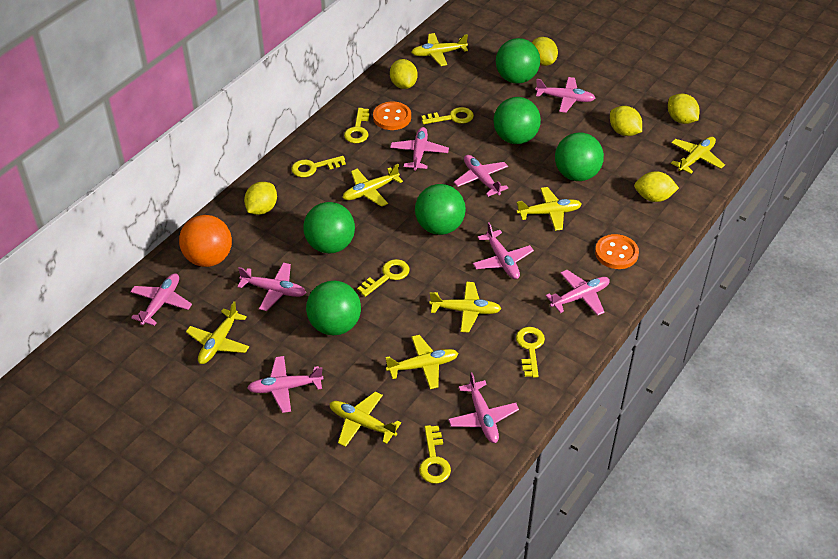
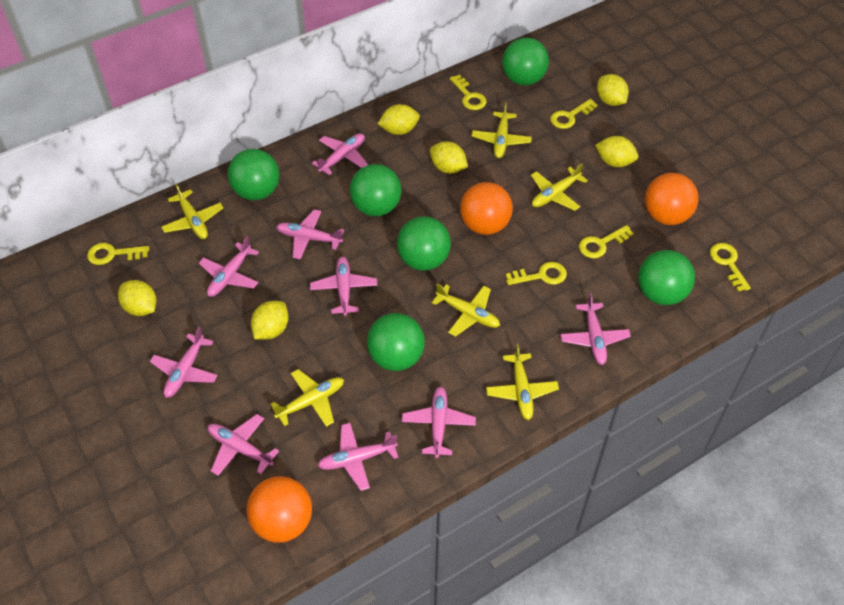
orange ball: [179,215,232,267] = 1 -> [246,476,312,543] [460,182,513,235] [645,173,699,225] = 3
orange button: [373,102,411,130] [595,234,639,269] = 2 -> none = 0
yellow plane: [186,301,249,364] [329,392,401,447] [343,164,403,207] [385,335,458,389] [411,33,468,66] [429,282,501,333] [517,187,582,231] [671,137,725,174] = 8 -> [161,183,224,239] [270,369,344,427] [432,283,500,337] [472,102,532,158] [486,344,559,420] [531,163,588,211] = 6

